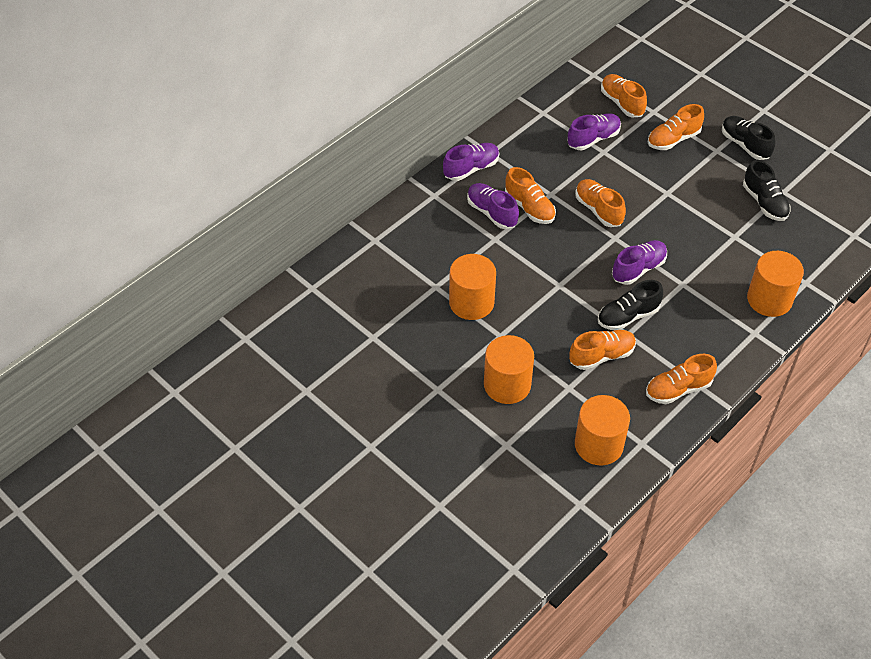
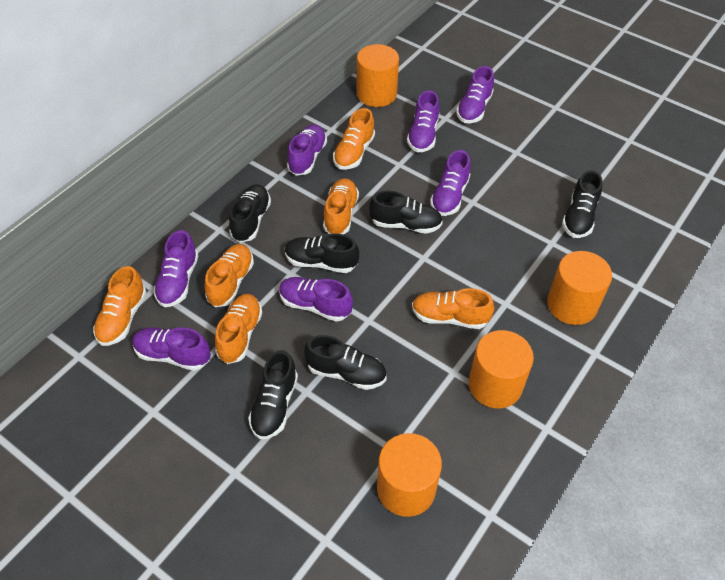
black shoe: [598,280,663,330] [722,116,775,160] [743,160,791,221] = 3 -> [229,184,271,242] [248,350,298,439] [285,233,359,273] [304,335,387,390] [369,191,443,234] [562,170,603,238] = 6
purple shoe: [443,143,499,181] [467,183,519,229] [567,113,621,150] [612,240,667,285] = 4 -> [132,327,211,371] [153,230,198,307] [279,277,353,322] [287,124,327,176] [407,91,439,153] [430,150,471,216] [456,66,494,123] = 7

